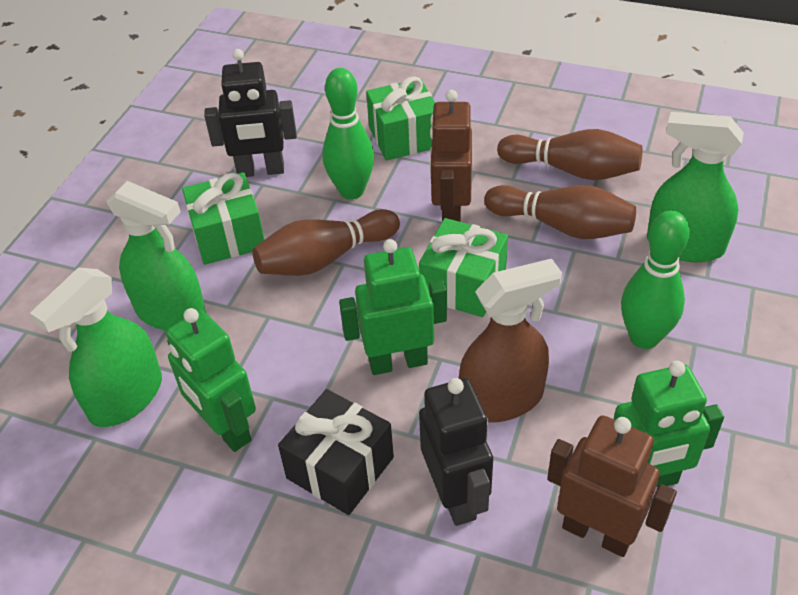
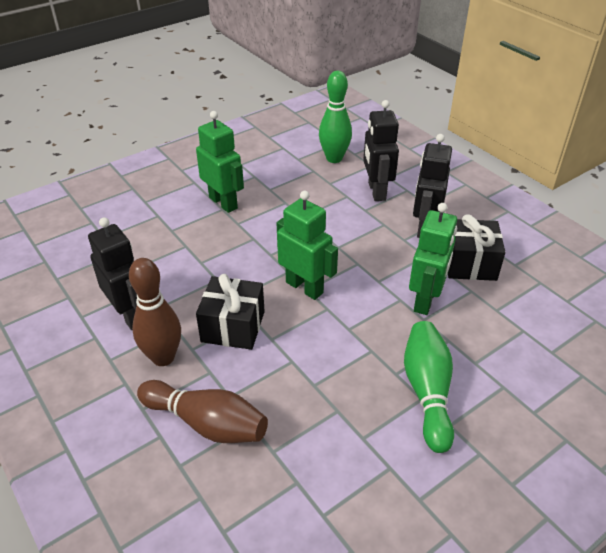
black gift: [278,389,394,515] = 1 -> [196,274,265,350] [448,215,505,281] = 2
black robot: [204,49,297,177] [419,378,493,526] = 2 -> [88,217,137,330] [363,100,399,201] [413,134,452,238] = 3
brown bowling pin: [252,209,400,276] [484,185,636,239] [497,129,643,180] = 3 -> [129,258,181,366] [137,380,268,443] = 2
brown robot: [430,90,472,222] [547,415,677,557] = 2 -> none = 0
brown spray bottle: [459,258,562,423] = 1 -> none = 0
green gift: [182,172,264,265] [366,76,435,160] [419,218,508,317] = 3 -> none = 0
green spray bottle: [30,268,162,427] [107,181,206,331] [647,112,744,262] = 3 -> none = 0

